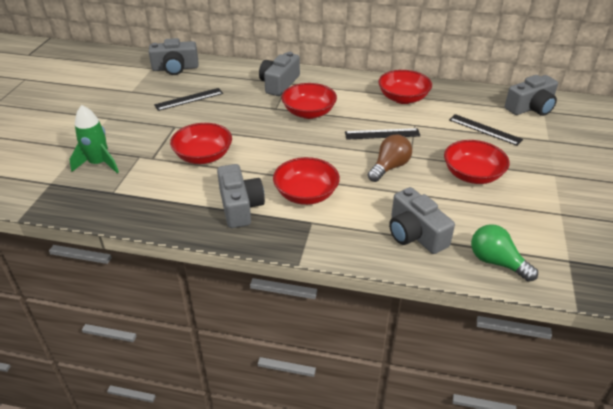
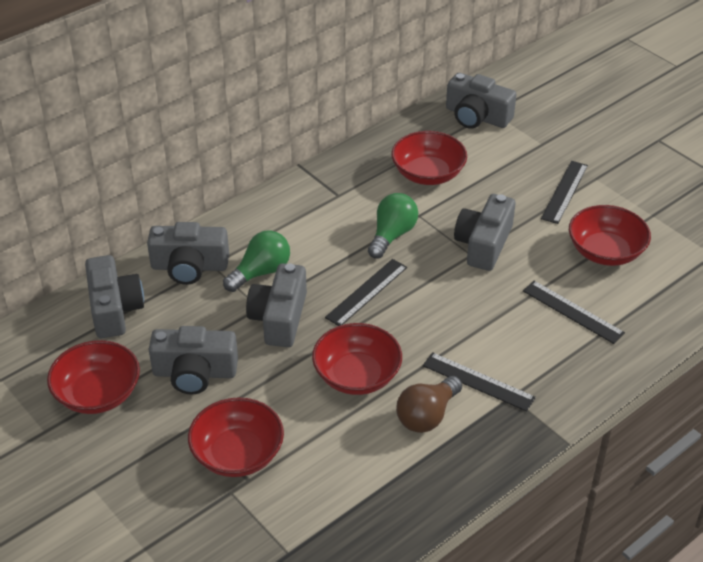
black ruler: [154,88,223,111] [345,128,421,140] [449,114,523,146] = 3 -> [325,259,407,326] [423,352,536,411] [523,281,625,344] [541,161,588,224] = 4
green light bulb: [471,224,538,282] = 1 -> [223,230,290,292] [368,193,418,259] = 2
green rocket: [69,105,119,173] = 1 -> none = 0
grey camera: [149,38,198,75] [217,164,265,228] [259,52,300,96] [389,187,455,254] [505,75,558,116] = 5 -> [85,255,144,338] [147,222,229,285] [149,326,238,394] [246,263,307,347] [446,73,517,129] [454,194,515,271] = 6

